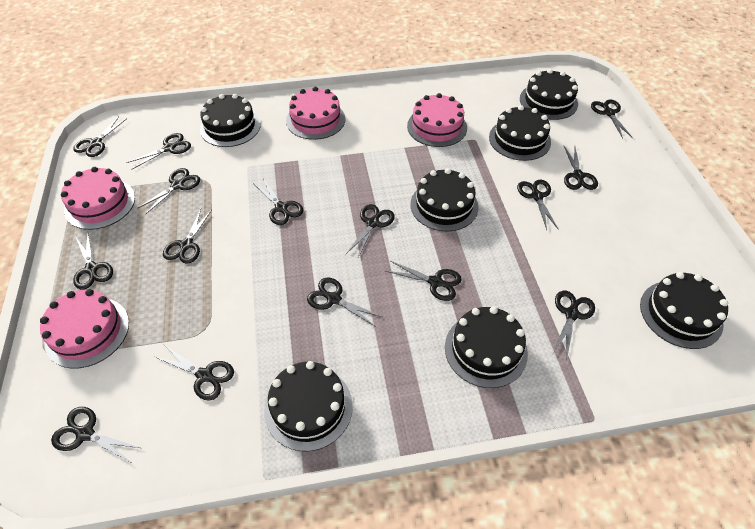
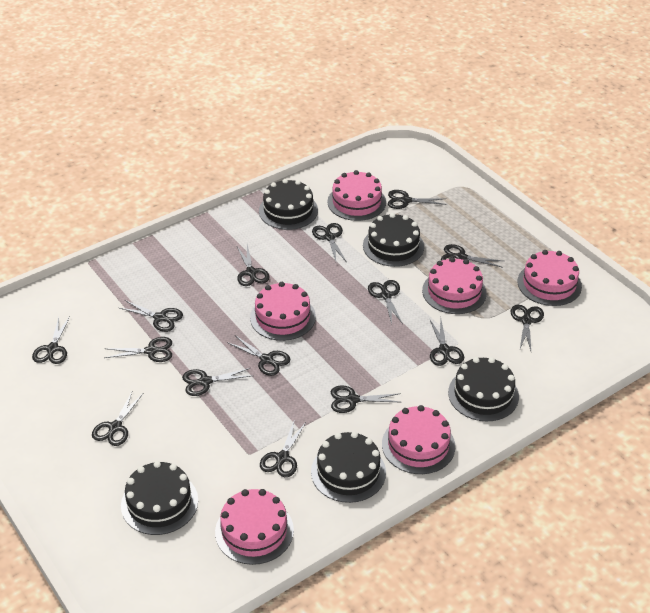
black cake: [200,94,261,147] [264,361,353,451] [410,168,479,231] [445,306,528,388] [489,105,551,161] [520,69,578,120] [640,272,728,349] = 7 -> [121,461,198,535] [259,179,318,230] [311,432,386,503] [363,213,424,267] [448,357,519,422] = 5
pink cake: [40,289,129,368] [61,167,135,230] [286,87,346,140] [407,93,467,147] = 4 -> [215,489,294,565] [250,282,316,341] [327,170,386,221] [382,405,455,474] [422,257,487,314] [518,250,582,306] = 6

